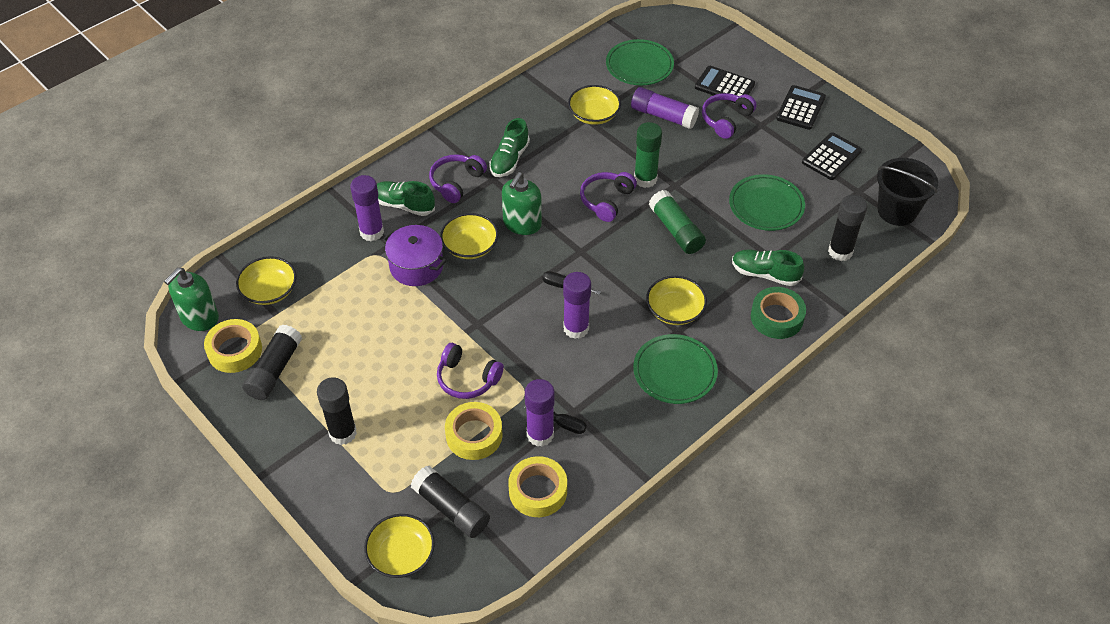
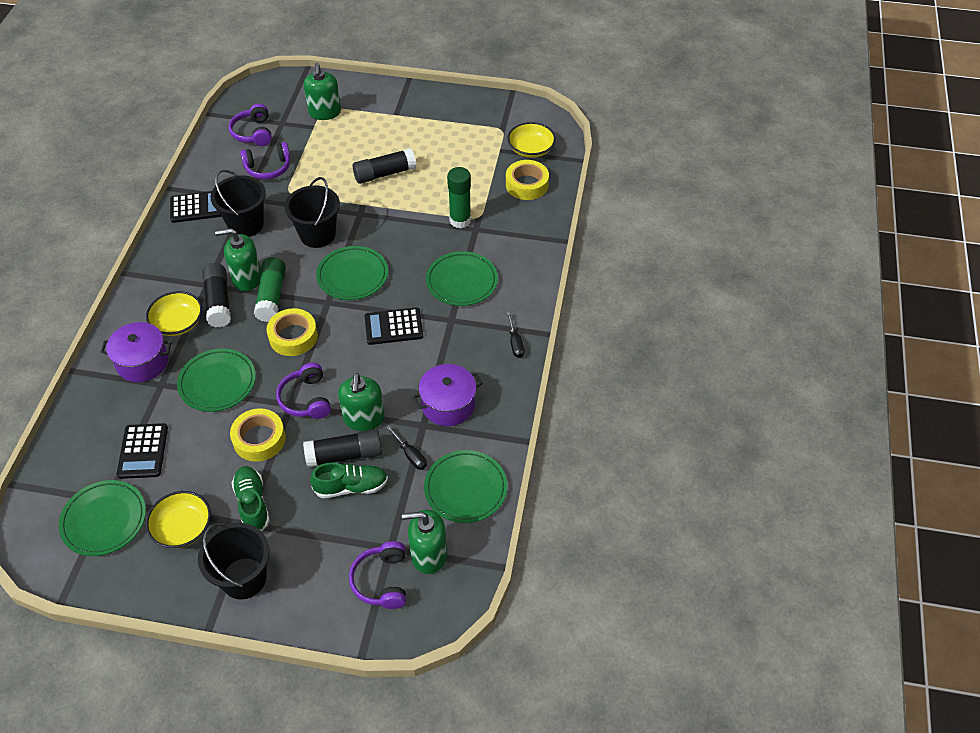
black bucket: [877,158,938,226] = 1 -> [198,523,269,599] [211,169,266,237] [285,177,340,248] = 3
black glue stick: [242,324,302,400] [317,377,357,445] [411,466,490,538] [828,195,867,261] = 4 -> [202,263,231,328] [303,429,382,468] [353,148,416,184] = 3
green plate: [606,39,674,85] [633,334,718,404] [729,174,805,231] = 3 -> [58,480,146,556] [177,349,256,412] [316,246,388,300] [424,450,507,523] [426,251,498,306] = 5
green shoe: [377,181,435,216] [489,118,530,177] [732,249,804,286] = 3 -> [232,466,270,531] [310,462,388,498] = 2
green soap dispenser: [164,268,219,331] [502,172,542,235] = 2 -> [215,228,261,291] [304,63,341,120] [338,373,385,431] [402,510,447,574] = 4
green tape: [751,287,806,339] = 1 -> none = 0
purple glue stick: [350,175,384,241] [525,379,555,447] [563,272,591,339] [631,87,699,129] = 4 -> none = 0
purple pot: [383,225,447,286] = 1 -> [101,322,172,382] [412,364,482,426] = 2
yellow bowl: [236,256,296,305] [364,514,435,578] [440,213,498,259] [568,85,621,125] [646,276,707,325] = 5 -> [146,291,202,336] [146,491,211,548] [507,122,556,158] = 3

